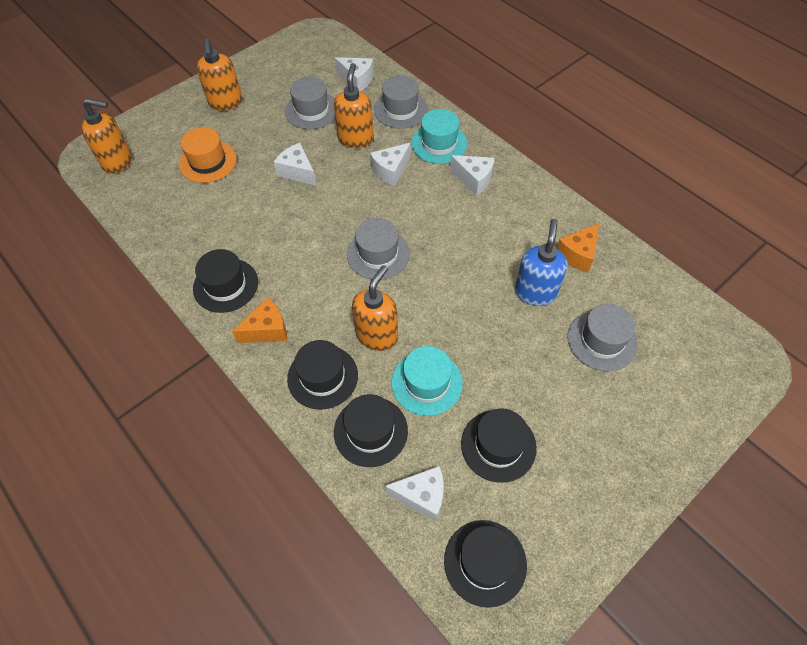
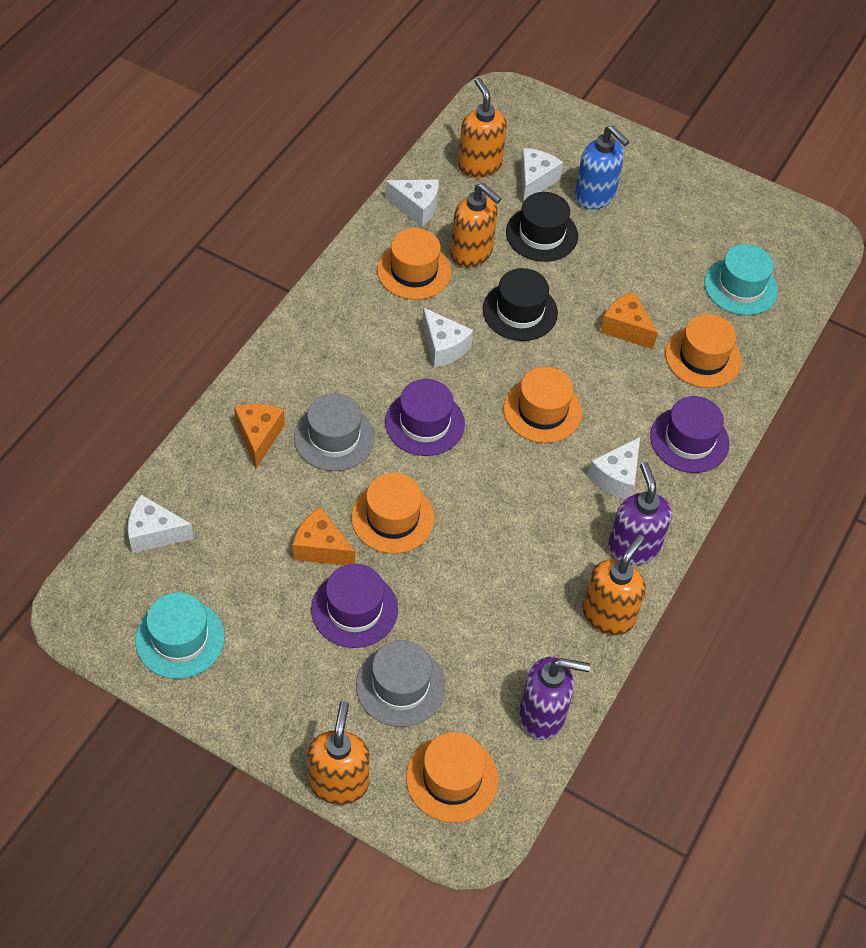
black hat: [193,249,258,313] [287,340,358,410] [334,394,408,467] [444,520,527,608] [461,408,537,483] = 5 -> [483,268,558,341] [506,192,578,262] = 2
grey hat: [285,77,335,129] [347,218,410,280] [374,76,428,129] [567,304,638,371] = 4 -> [294,393,375,471] [356,640,445,727] = 2
orange cheese: [232,297,287,343] [557,223,599,272] = 2 -> [234,404,285,468] [293,507,355,565] [600,291,658,349] = 3
orange hat: [179,127,237,183] = 1 -> [351,473,435,554] [377,228,451,300] [406,732,498,823] [503,367,582,443] [665,314,742,388] = 5
purple hat: none = 0 -> [311,564,398,648] [385,379,465,456] [650,396,730,473] = 3
purple soap dispenser: none = 0 -> [519,657,590,740] [608,462,672,565] = 2

